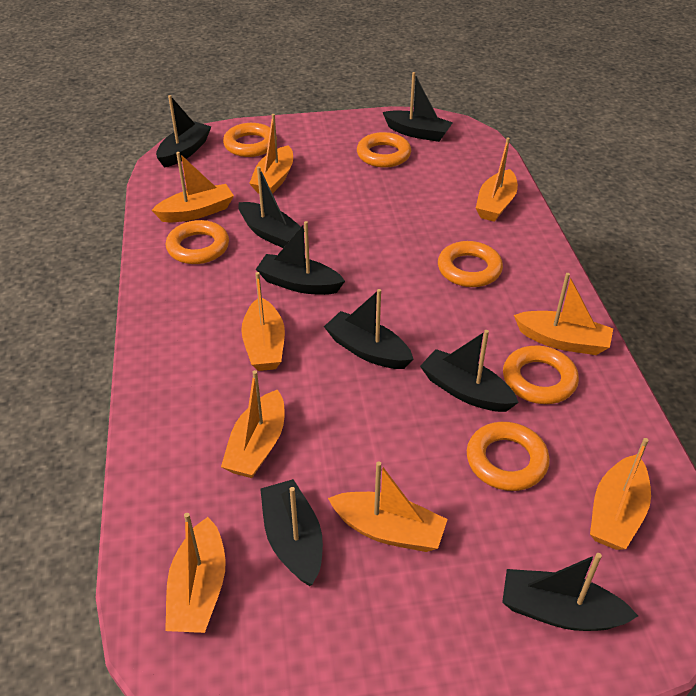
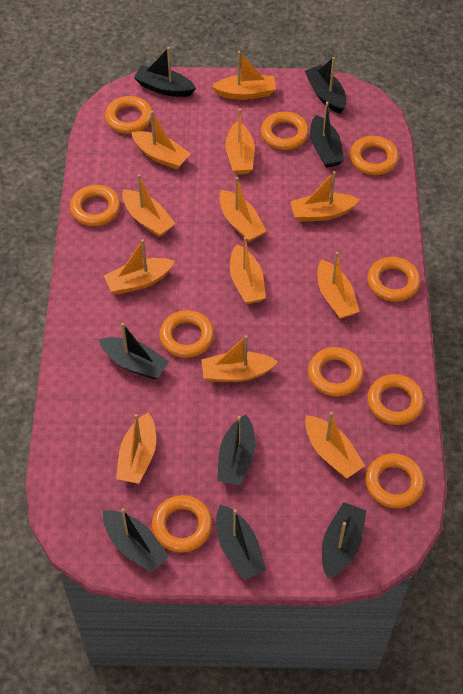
orange boat: [152,152,234,222] [165,513,226,633] [221,370,284,478] [241,272,285,371] [249,114,293,194] [328,461,448,552] [476,137,518,222] [514,273,613,355] [590,438,651,550] = 9 -> [104,239,175,295] [116,412,156,484] [122,174,175,237] [131,111,191,170] [201,335,278,382] [212,51,276,100] [219,177,266,242] [225,109,255,175] [230,237,266,304] [290,171,360,222] [305,412,365,478] [317,252,360,319] = 12
orange ring: [166,220,229,264] [223,123,277,157] [357,132,411,168] [438,241,503,287] [467,422,550,491] [503,346,579,404] = 6 -> [70,185,121,226] [105,96,152,134] [152,495,213,553] [159,310,214,358] [261,112,309,150] [308,347,364,397] [350,136,399,175] [365,453,425,509] [367,257,420,302] [367,374,424,425] = 10

